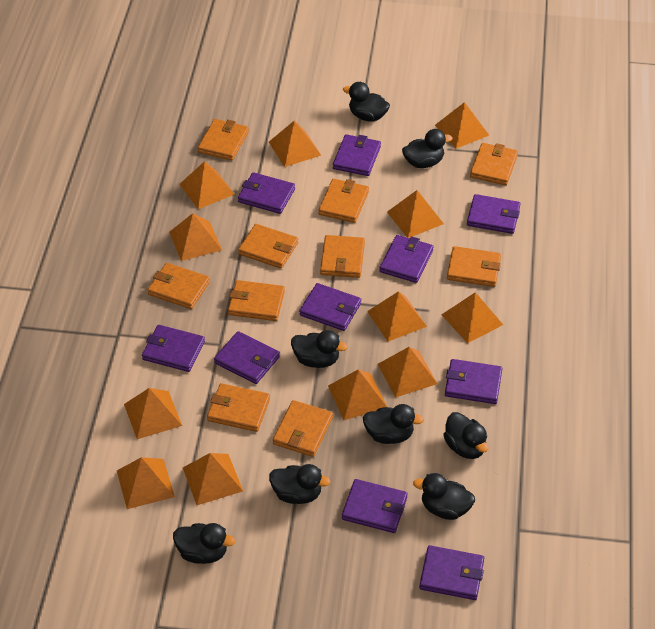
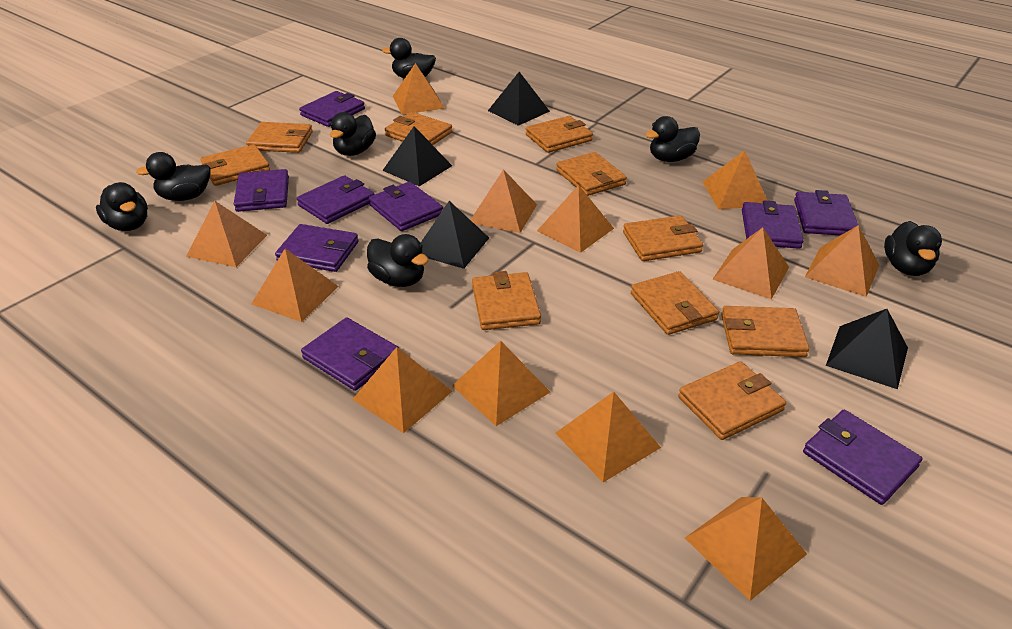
black duck: [173,523,235,564] [269,464,331,504] [291,330,348,368] [343,82,390,122] [363,404,424,444] [402,129,452,168] [413,473,475,520] [443,412,489,459] = 8 -> [96,182,148,231] [136,152,211,201] [330,112,376,156] [367,234,429,287] [382,38,436,79] [645,116,700,162] [884,221,942,276] = 7
black pyramid: none = 0 -> [382,126,452,186] [421,201,489,269] [488,72,550,126] [826,309,908,389] = 4
purple wallet: [142,325,205,372] [214,331,280,384] [238,172,295,214] [299,283,361,331] [333,134,381,176] [342,479,407,533] [379,235,433,283] [419,545,484,600] [445,359,502,404] [467,194,520,234] = 10 -> [234,169,289,212] [275,224,359,272] [297,175,374,224] [299,91,365,127] [301,317,399,391] [369,182,443,231] [742,200,804,249] [794,190,858,236] [803,410,922,505] = 9

